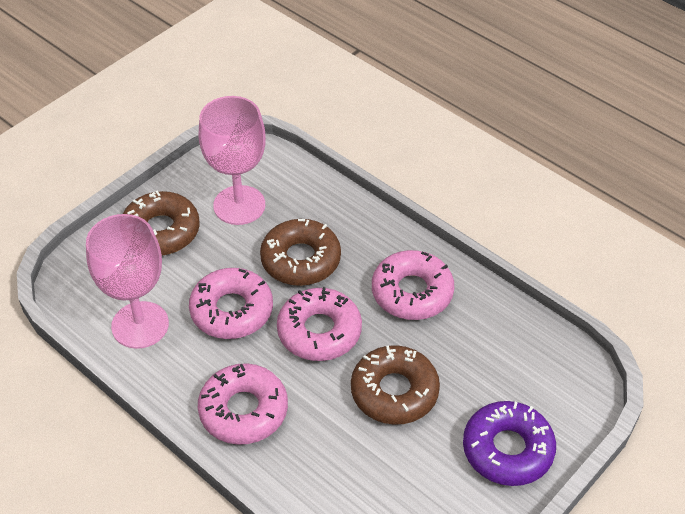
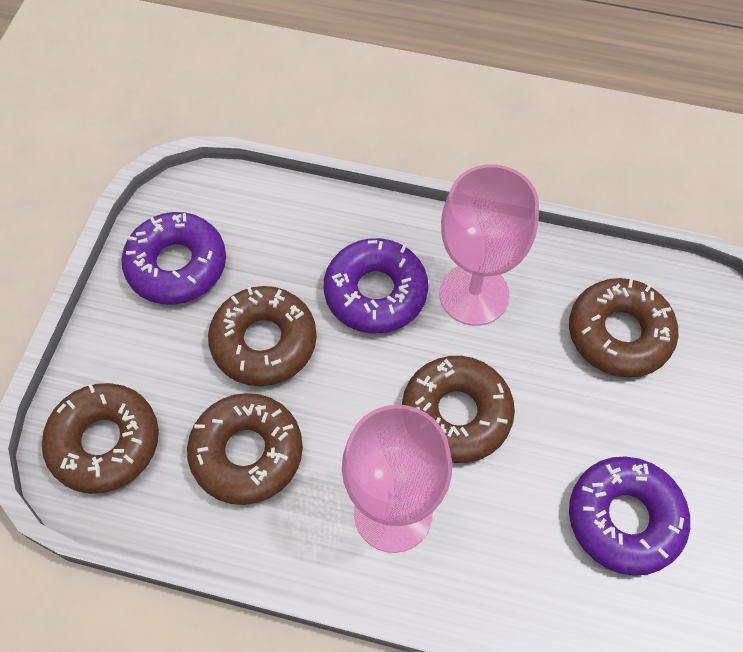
brown donut: [123,190,200,255] [260,219,341,286] [351,345,440,425] = 3 -> [42,383,159,494] [187,393,303,505] [208,286,317,386] [402,356,515,463] [569,278,678,378] = 5
pink donut: [189,268,273,339] [198,364,288,445] [277,287,362,361] [372,250,454,320] = 4 -> none = 0
purple donut: [463,401,556,486] = 1 -> [121,212,226,305] [324,238,428,333] [569,456,690,576] = 3

